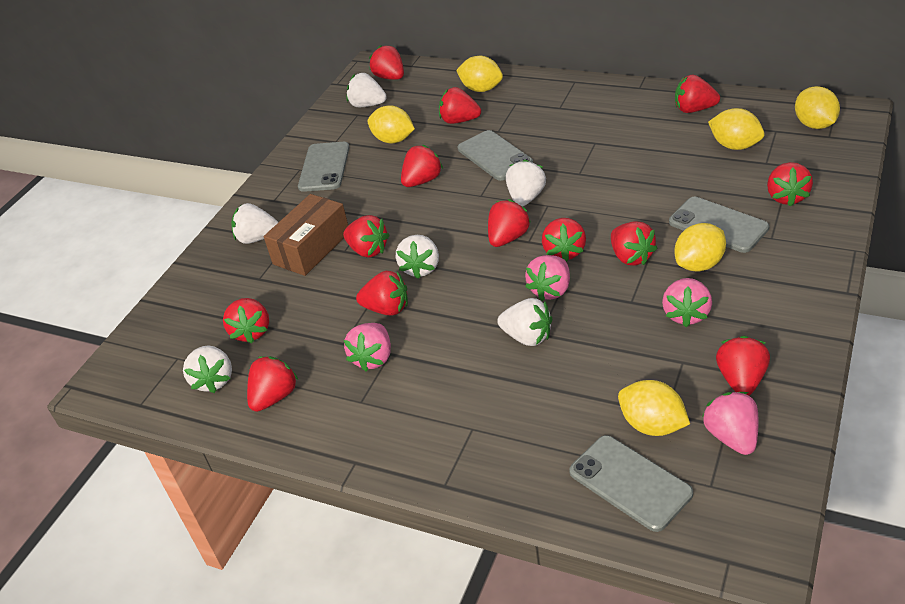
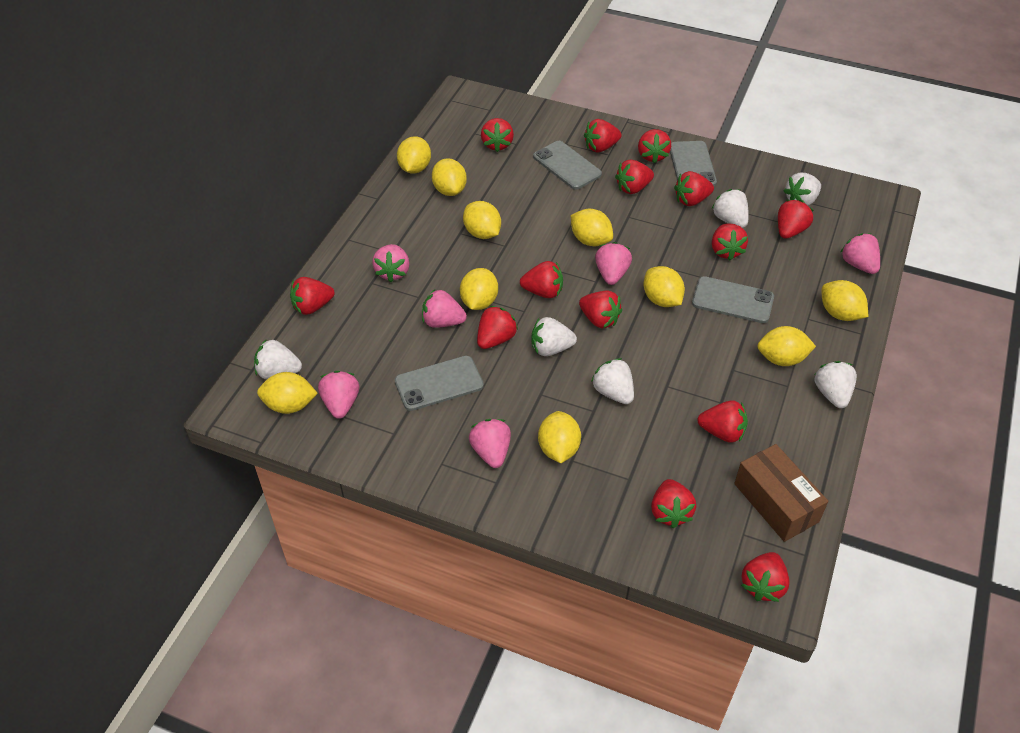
pink strawberry: [344,323,391,372] [525,255,570,301] [662,278,712,327] [702,392,759,455] = 4 -> [318,371,359,419] [372,244,409,282] [422,289,467,328] [469,419,511,468] [595,242,632,285] [840,233,880,274] = 6
red strawberry: [223,298,269,344] [247,356,298,412] [343,215,390,258] [356,271,408,315] [369,45,404,80] [401,145,443,187] [439,87,481,124] [488,199,531,247] [542,218,586,262] [611,221,658,265] [675,75,720,113] [716,336,770,396] [767,162,813,207] = 13 -> [290,277,335,315] [477,306,518,349] [481,118,514,152] [520,261,563,298] [579,291,622,328] [584,119,621,152] [615,160,654,194] [638,129,671,163] [651,479,696,528] [674,171,714,206] [698,400,748,443] [712,223,748,260] [741,552,790,602] [778,200,814,239] = 14
yellow lemon: [368,105,415,143] [456,56,503,92] [618,380,690,436] [674,223,726,272] [708,108,764,150] [795,86,840,129] = 6 -> [257,372,318,414] [397,137,431,173] [432,158,467,196] [460,268,498,310] [463,201,501,239] [538,411,581,463] [571,209,613,246] [644,266,685,307] [758,326,816,366] [822,280,868,321] = 10

